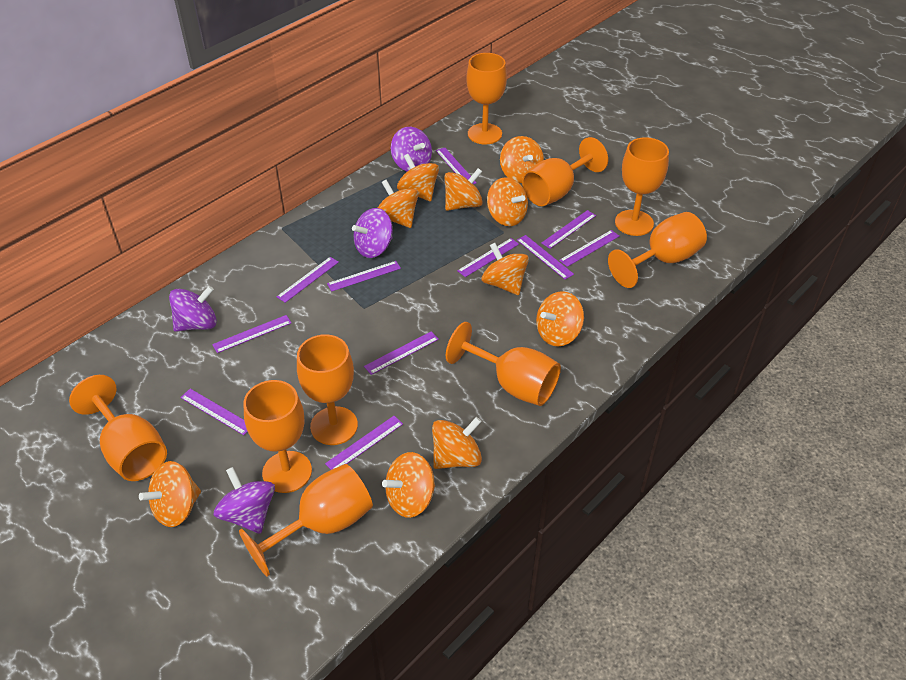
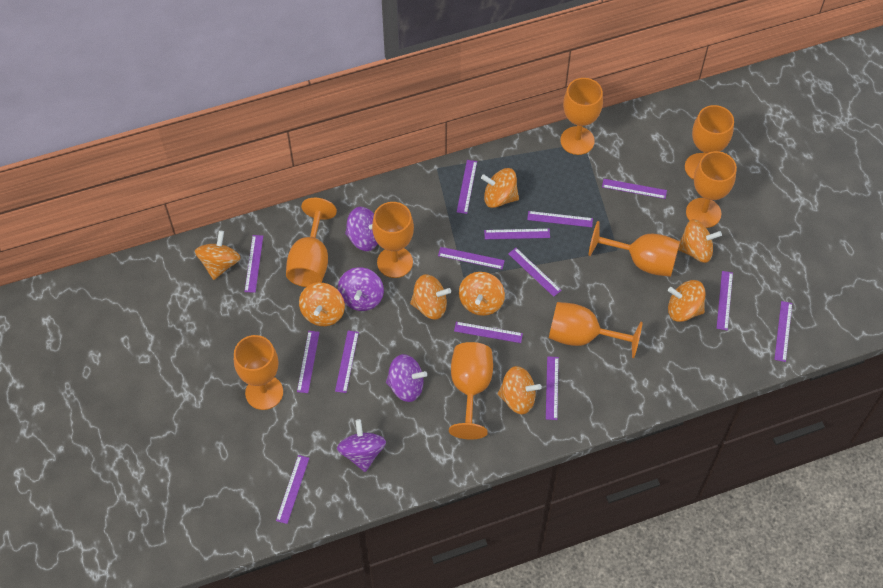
orange spinning top: [139,461,201,527] [378,180,419,228] [382,452,435,518] [397,154,439,201] [432,417,482,469] [444,168,483,211] [482,243,529,295] [487,177,528,226] [500,136,544,183] [536,291,584,346] = 10 -> [195,230,241,280] [299,283,345,326] [410,274,451,320] [459,272,505,316] [481,168,519,208] [498,366,542,414] [668,280,706,322] [678,219,722,263] = 8
purple ruler: [180,389,248,435] [212,315,291,353] [277,257,339,303] [325,416,403,470] [327,261,401,292] [364,331,439,375] [436,148,477,184] [457,238,519,277] [517,235,574,279] [541,210,596,249] [559,230,619,267] = 11 -> [245,235,263,293] [276,455,309,524] [297,331,320,393] [335,331,359,393] [438,247,505,269] [454,322,523,343] [457,160,477,214] [484,229,550,239] [508,248,562,297] [527,211,593,227] [546,356,559,420] [602,179,667,199] [716,271,733,331] [774,301,792,362] = 14

